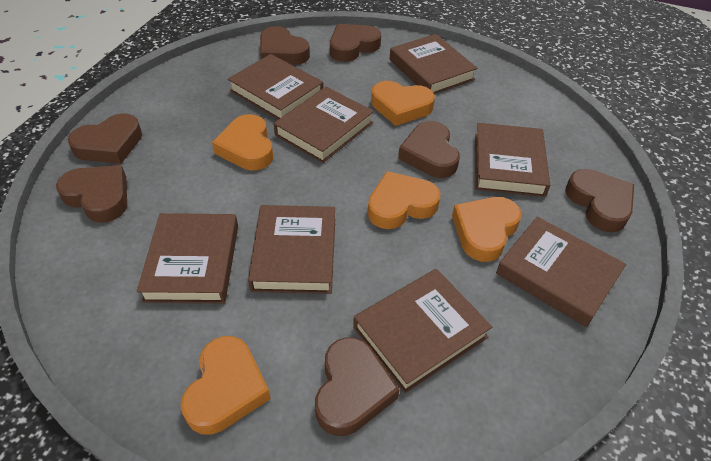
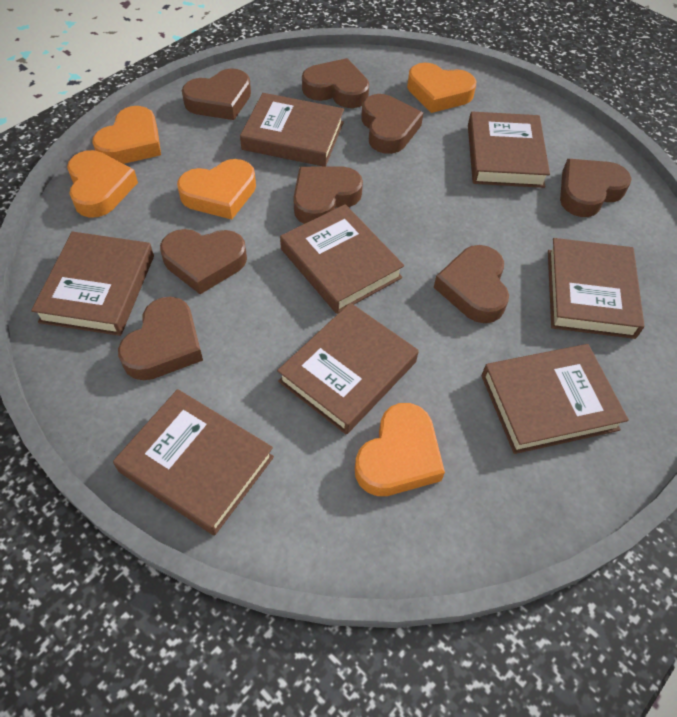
brown heart: [56,165,127,223] [68,113,142,164] [260,26,310,65] [315,337,400,436] [330,24,381,62] [398,121,460,178] [566,169,634,232] = 7 -> [118,297,203,380] [160,229,247,294] [182,68,251,120] [293,166,363,224] [302,58,369,108] [361,94,423,154] [434,245,509,323] [560,159,631,217] = 8

